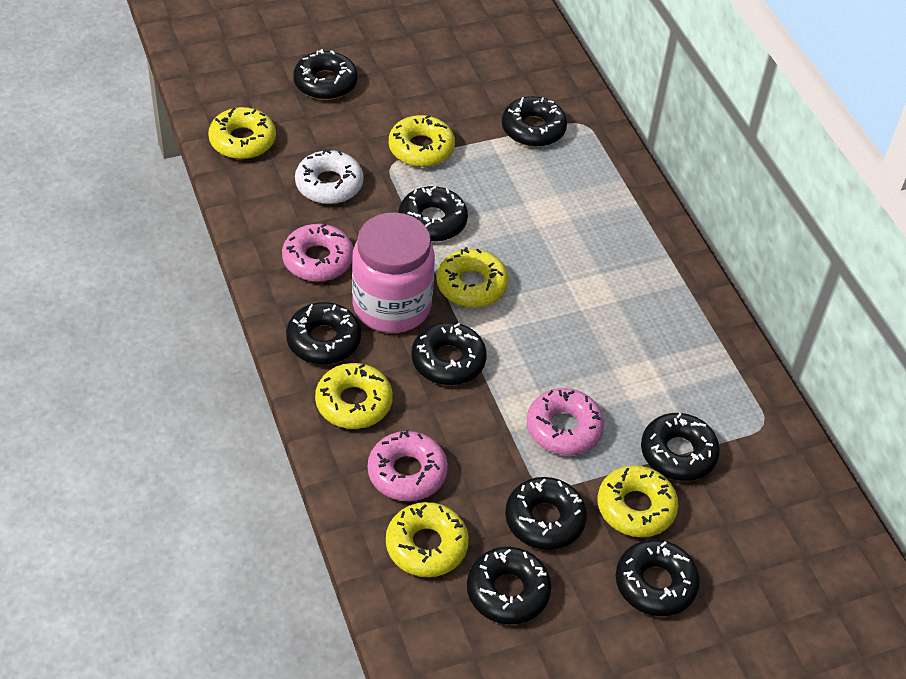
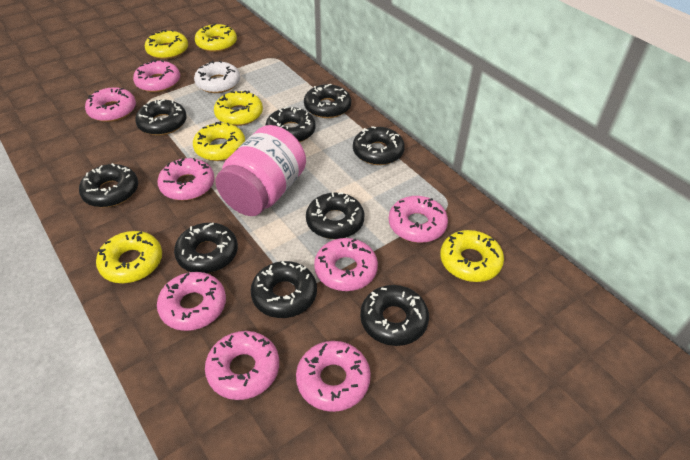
pink donut: [282,224,354,281] [368,430,448,501] [527,388,604,455] = 3 -> [85,87,136,122] [133,59,180,92] [157,158,215,201] [157,272,226,331] [205,331,279,400] [296,341,371,412] [314,238,378,291] [389,196,448,243] = 8

